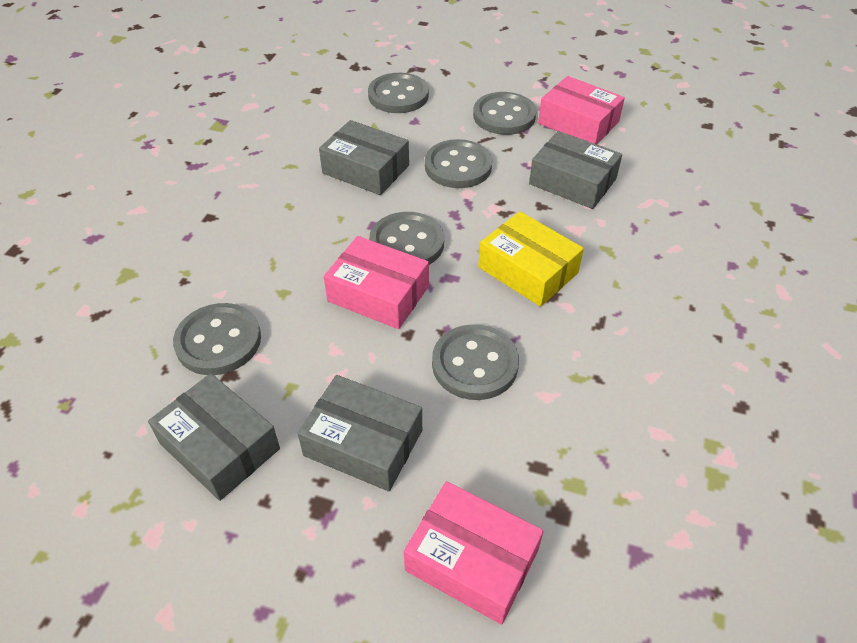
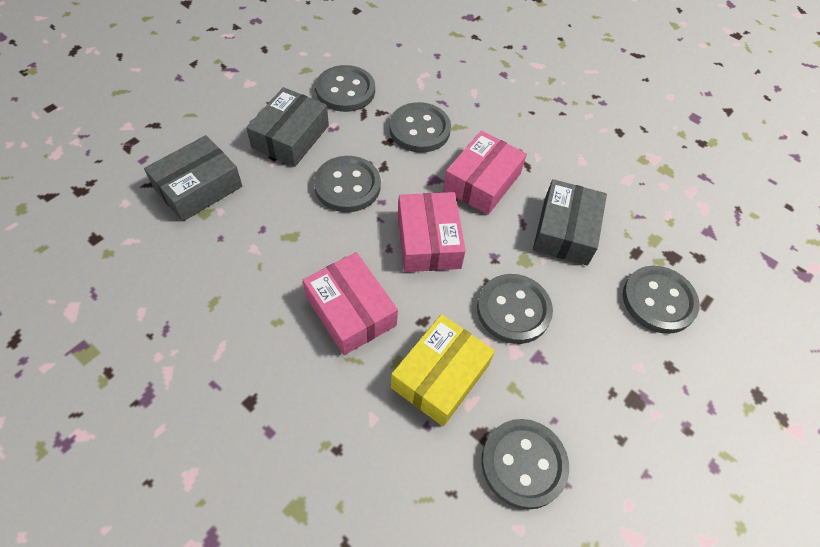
grey box: [148,373,280,501] [297,375,422,492] [319,120,409,195] [529,131,622,209] = 4 -> [144,135,242,222] [246,87,329,167] [533,179,607,266] = 3

